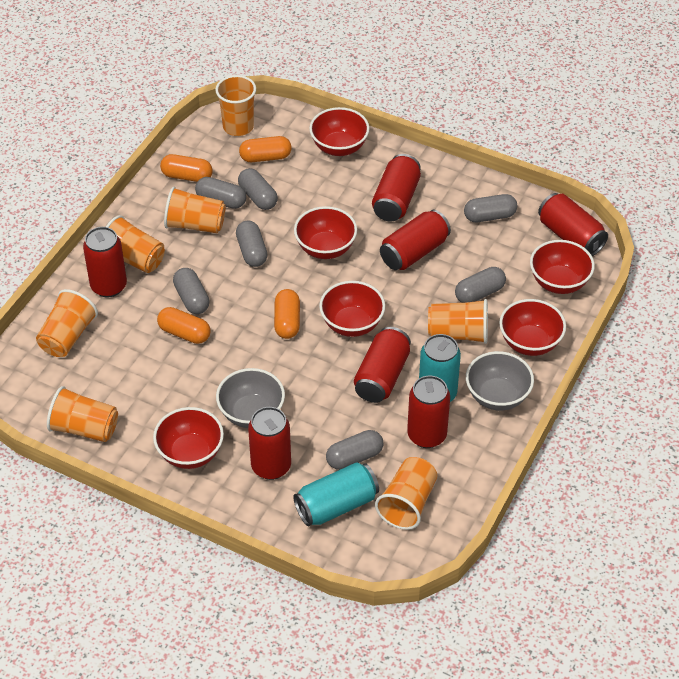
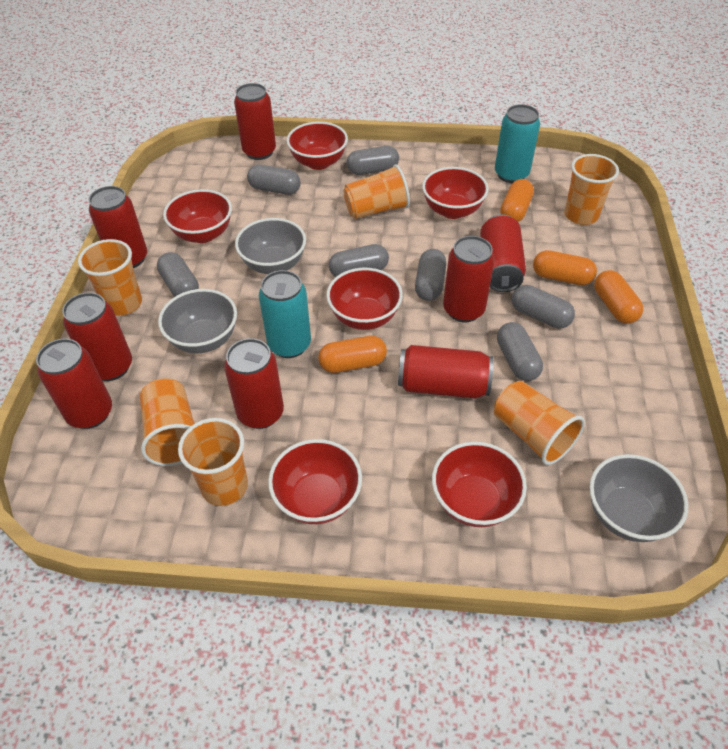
grey bowl: [216,368,285,428] [466,351,534,411] = 2 -> [158,289,237,353] [235,218,306,274] [589,454,688,542] = 3
orange cup: [36,289,98,357] [47,386,118,442] [106,215,165,273] [164,187,226,233] [215,75,256,136] [375,457,437,530] [428,299,488,344] = 7 -> [78,239,142,316] [140,379,195,466] [178,418,248,506] [343,164,410,219] [494,381,585,465] [564,154,619,225] = 6
red can: [83,227,127,298] [248,407,291,480] [354,327,411,403] [372,154,421,222] [380,210,451,270] [407,376,450,448] [538,193,608,256] = 7 -> [36,339,112,429] [62,292,132,381] [89,186,147,268] [224,338,284,429] [234,83,276,160] [398,345,494,399] [443,236,495,322] [480,214,526,292] = 8

